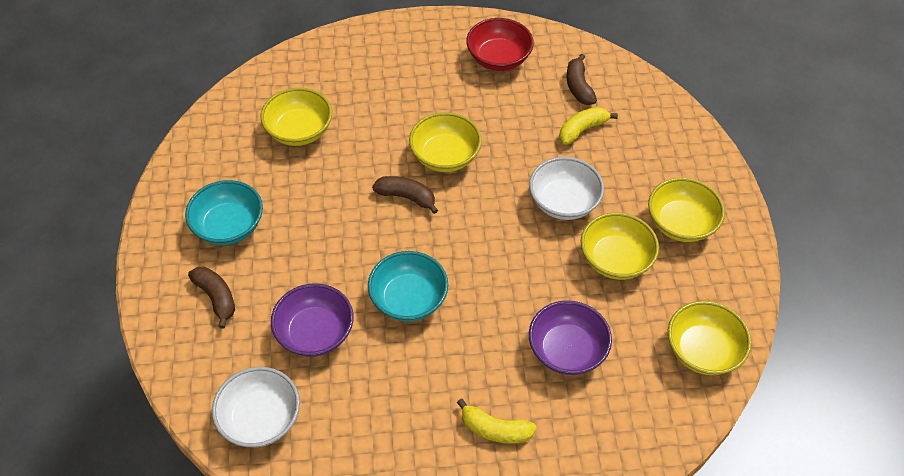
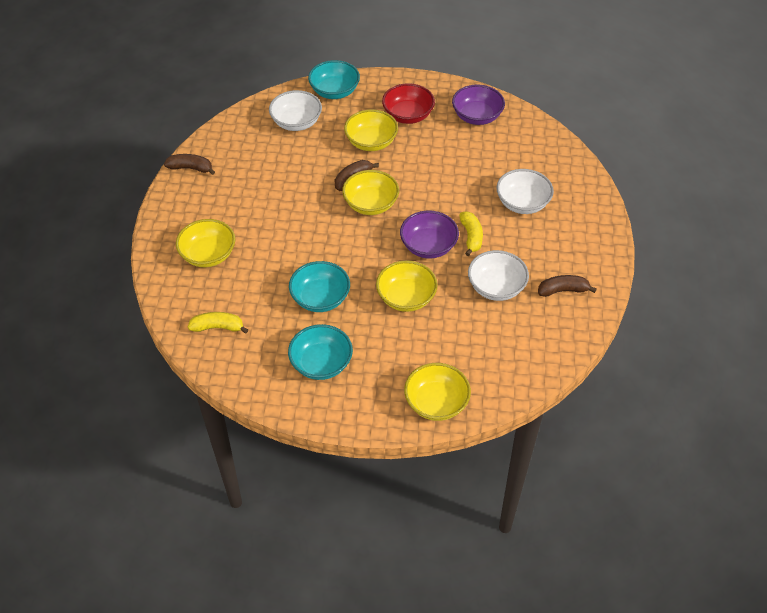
turquoise bowl: [185,180,263,245] [368,251,448,322] = 2 -> [288,324,353,380] [289,261,350,312] [308,60,360,99] = 3
white bowl: [212,367,300,447] [529,157,604,220] = 2 -> [269,90,322,131] [468,250,529,301] [497,169,554,214] = 3

